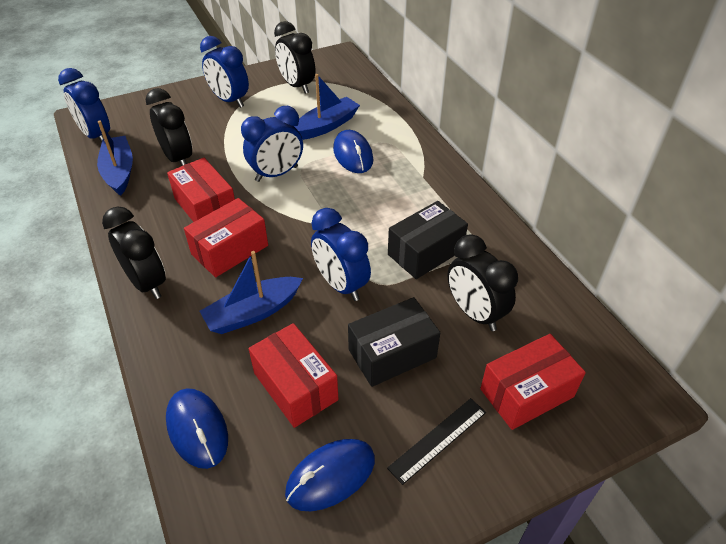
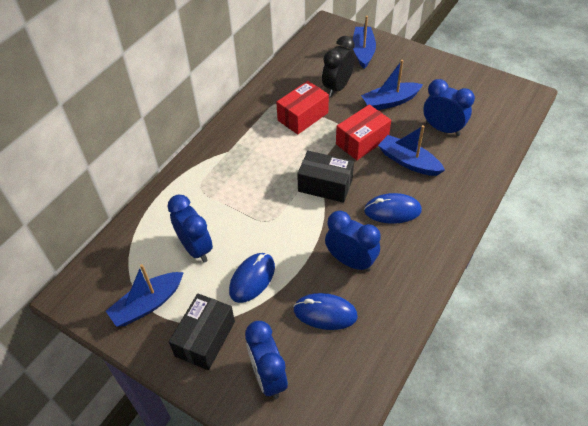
black clock: [102,206,166,299] [146,88,192,166] [274,21,315,94] [448,234,518,331] = 4 -> [322,36,355,97] = 1
black ruler: [387,398,486,485] = 1 -> none = 0
blue boat: [97,120,133,196] [200,251,303,334] [294,74,360,140] = 3 -> [106,264,184,327] [353,16,376,69] [361,60,423,110] [378,125,445,176] = 4
red box: [167,158,235,222] [184,198,268,277] [248,323,339,428] [480,334,586,430] = 4 -> [276,81,329,135] [336,104,391,160] = 2

